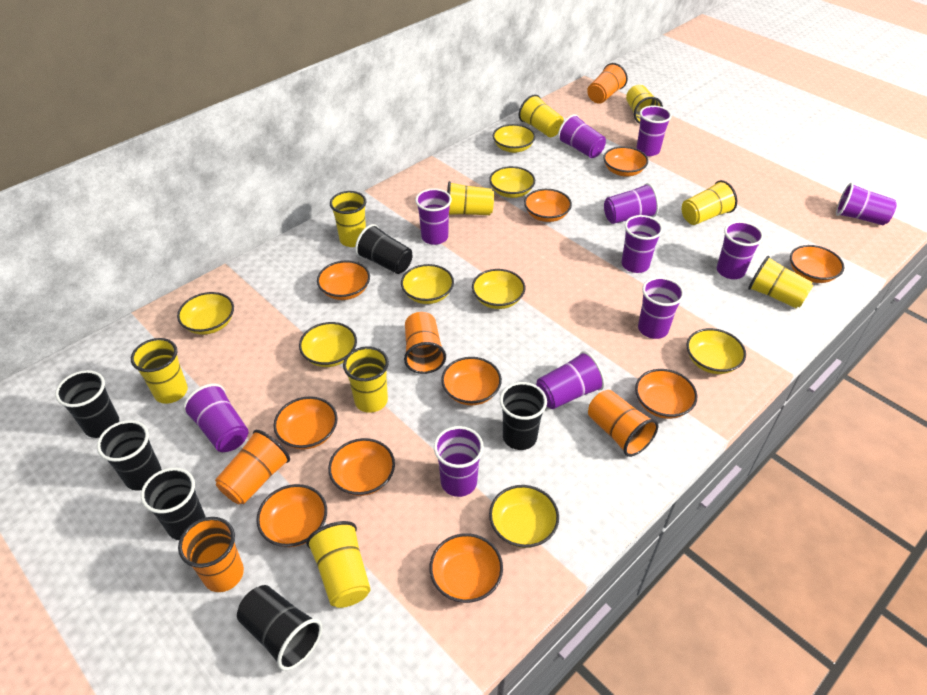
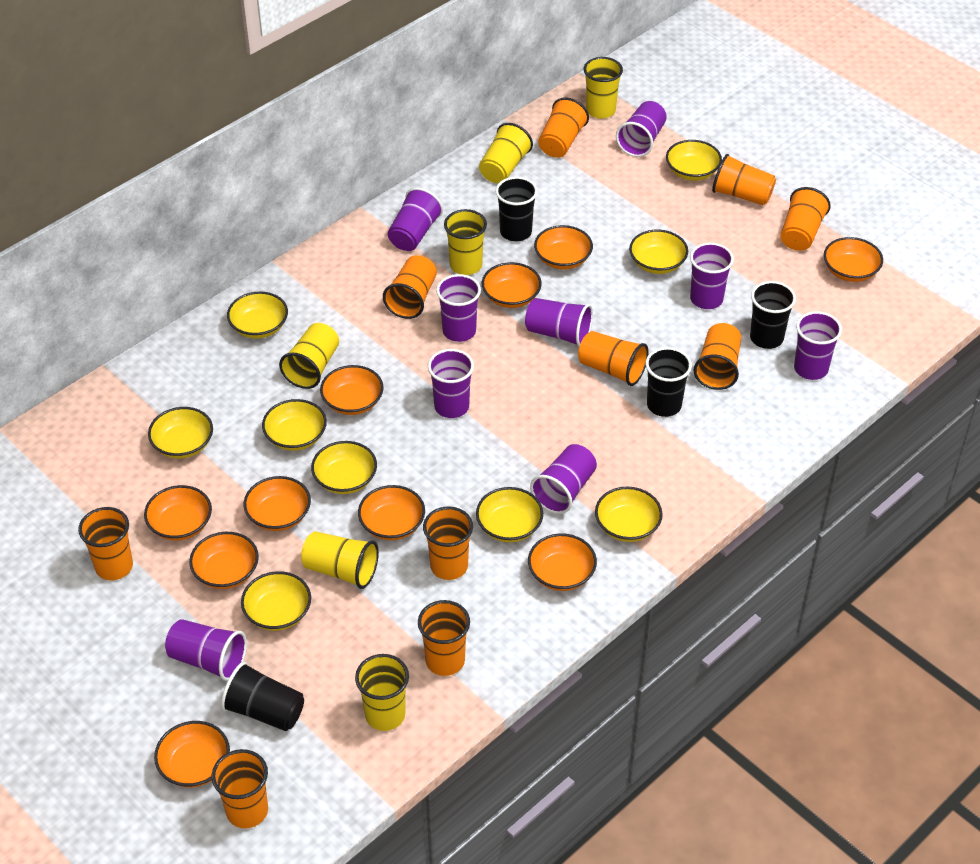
black cup: [55,370,119,438] [97,420,162,491] [141,468,206,540] [237,585,322,671] [355,224,412,274] [500,382,547,450] = 6 -> [221,662,304,731] [495,177,538,242] [646,347,692,417] [750,281,796,349] = 4
orange cup: [178,517,244,592] [215,430,290,504] [404,312,446,374] [587,63,628,104] [588,390,658,457] = 5 -> [78,507,133,580] [212,749,268,828] [383,255,437,319] [418,600,470,676] [423,506,473,580] [538,97,589,158] [578,331,649,386] [693,323,741,390] [712,154,776,205] [780,187,831,251] = 10
purple cup: [183,384,249,452] [415,188,452,245] [434,426,484,497] [536,351,605,409] [558,114,606,158] [604,183,659,224] [621,215,663,273] [636,105,672,156] [638,277,684,339] [717,221,764,279] [836,183,897,225] = 11 -> [165,619,247,681] [388,187,443,251] [428,349,474,418] [436,274,481,342] [525,298,593,347] [530,444,597,514] [616,101,667,157] [690,243,734,309] [794,311,842,380] = 9
yellow bowl: [177,292,234,335] [299,322,357,367] [401,264,454,304] [472,269,525,309] [489,166,535,198] [489,485,559,548] [493,124,535,153] [687,328,746,374] = 8 -> [148,407,213,459] [227,292,288,339] [241,571,311,631] [262,399,327,451] [311,441,377,494] [476,487,543,542] [595,486,663,542] [629,230,688,274] [666,140,722,181] = 9
yellow cup: [131,338,188,404] [306,521,371,608] [330,191,366,247] [343,346,389,413] [447,181,494,215] [519,94,564,137] [626,85,663,124] [682,180,737,225] [748,256,814,309] = 9 -> [279,323,339,389] [301,531,379,589] [355,654,409,731] [444,209,487,275] [479,123,533,183] [584,57,623,119] = 6

